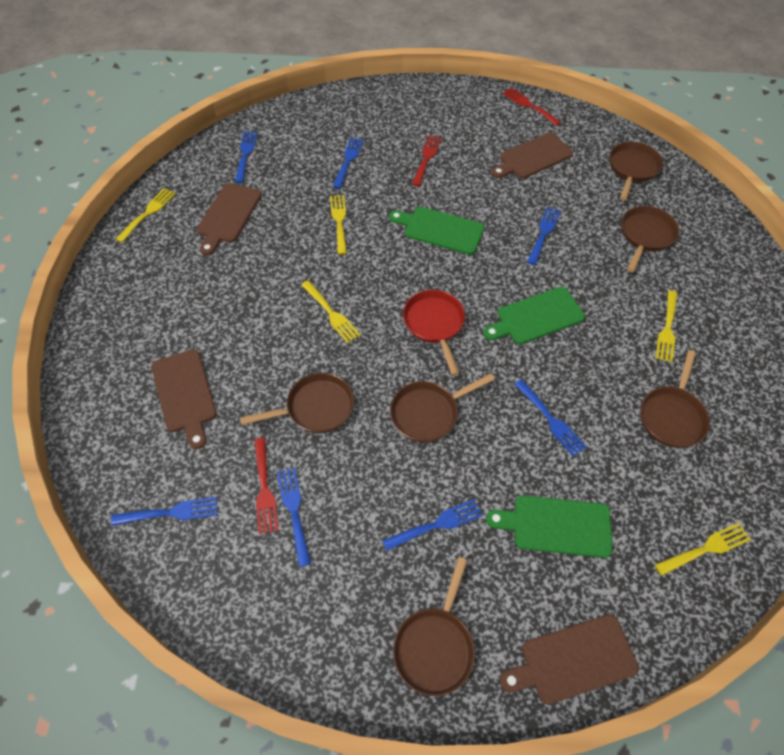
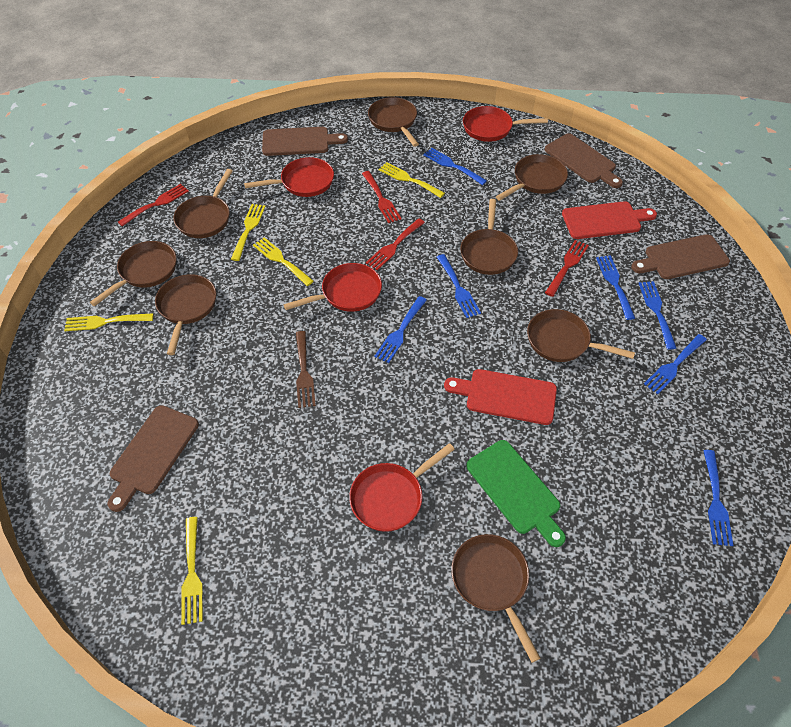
brown fork: none = 0 -> [296,331,316,408] = 1
brown pan: [240,373,354,433] [390,373,495,443] [393,557,475,696] [609,141,663,201] [621,206,679,272] [641,350,710,448] = 6 -> [90,241,176,306] [155,274,216,355] [173,169,233,238] [368,97,419,147] [451,534,540,663] [460,199,518,275] [496,154,568,201] [527,309,635,362] = 8
green cutting board: [389,207,484,255] [483,287,585,344] [486,496,613,558] = 3 -> [466,440,566,547] = 1
red cutting board: none = 0 -> [444,369,557,425] [562,201,657,239] = 2
red fork: [254,438,278,534] [412,135,442,186] [503,88,561,126] = 3 -> [118,184,189,226] [362,171,402,223] [366,218,425,270] [545,240,589,297] = 4
red pan: [403,290,465,376] = 1 -> [244,157,334,197] [284,263,382,312] [349,443,455,532] [463,106,548,142] = 4

